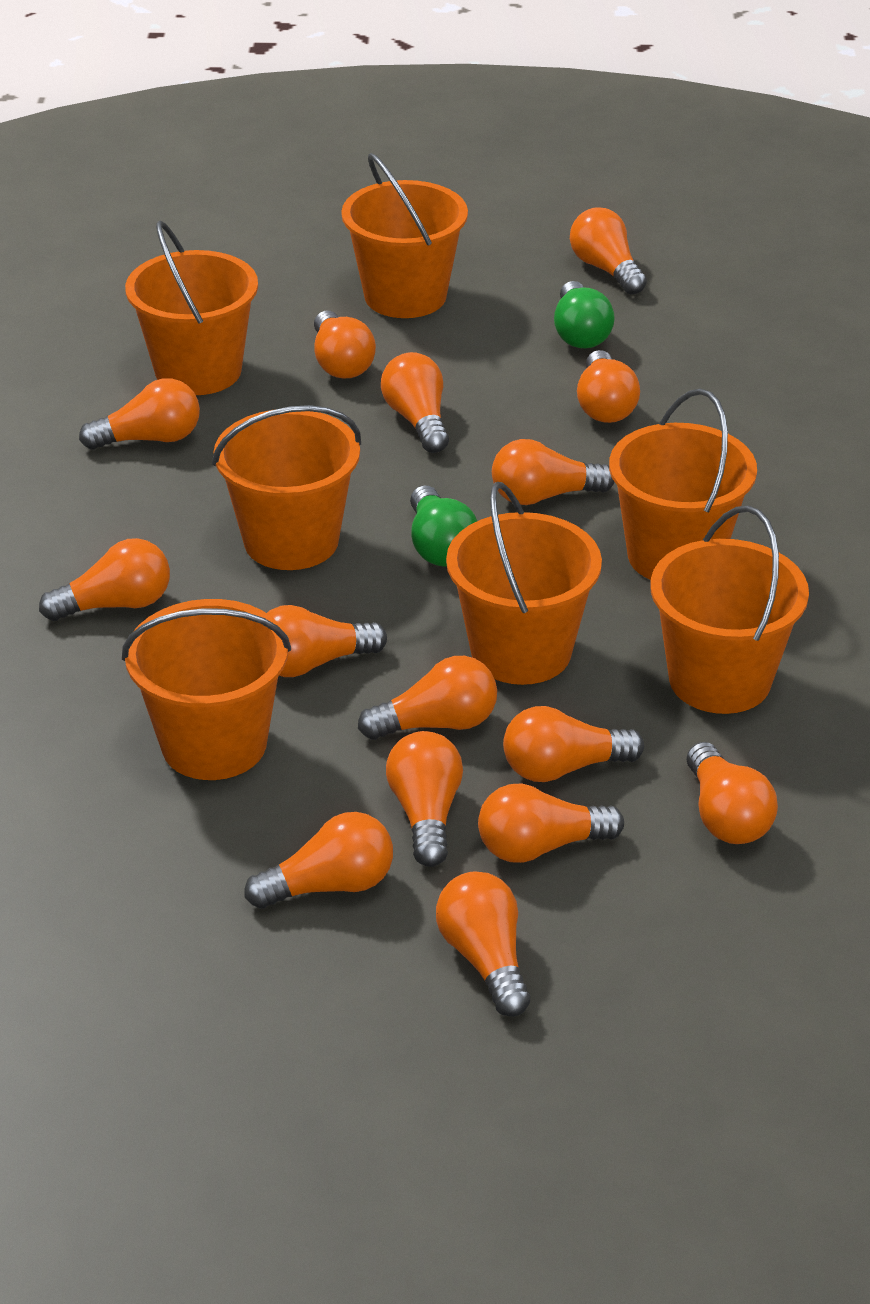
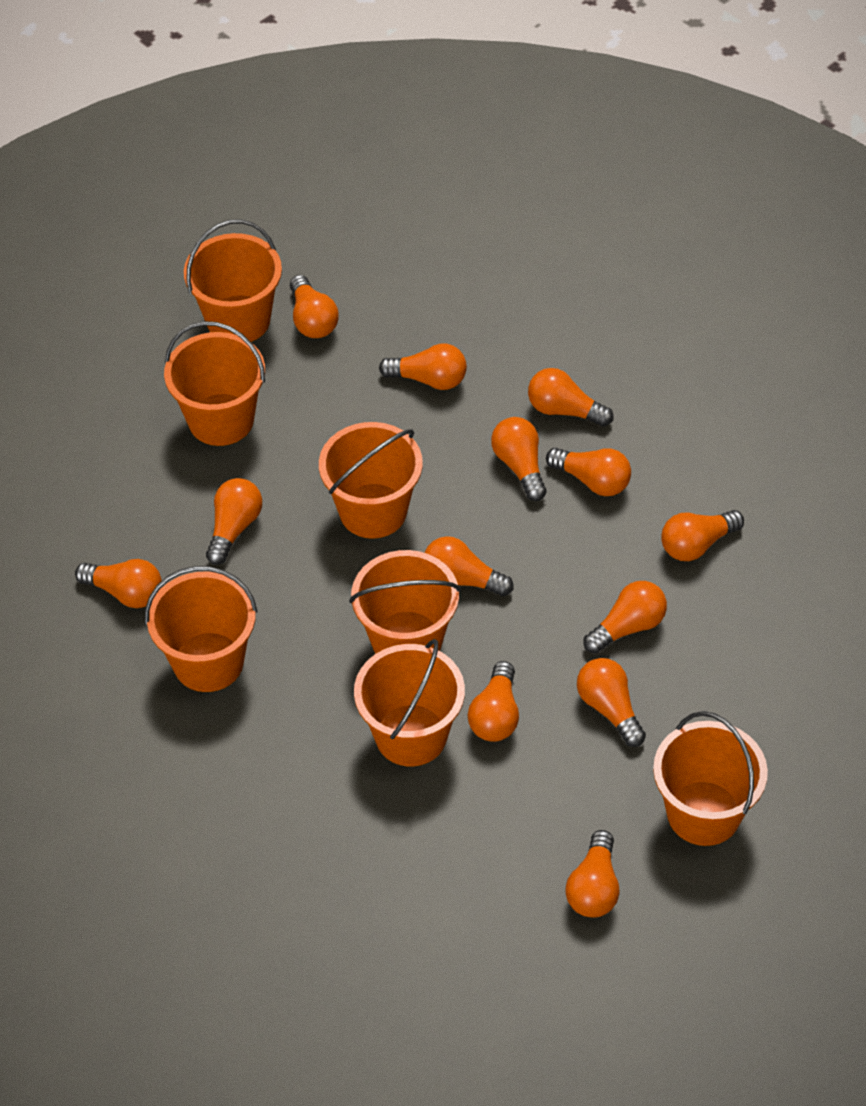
green light bulb: [410,485,477,567] [554,281,615,348] = 2 -> none = 0
orange light bulb: [39,538,170,621] [79,378,200,450] [245,812,393,909] [267,605,387,677] [314,311,376,378] [358,656,497,740] [381,352,449,453] [386,731,463,867] [436,871,530,1017] [478,783,624,863] [492,439,614,505] [503,706,644,782] [570,207,647,295] [577,350,640,423] [687,742,778,844] = 15 -> [75,559,162,608] [206,478,262,565] [290,275,339,338] [379,343,467,390] [425,536,513,596] [468,661,519,742] [491,417,547,501] [528,368,614,427] [546,448,631,496] [565,830,620,918] [577,658,646,747] [584,581,667,654] [661,510,744,561] = 13

